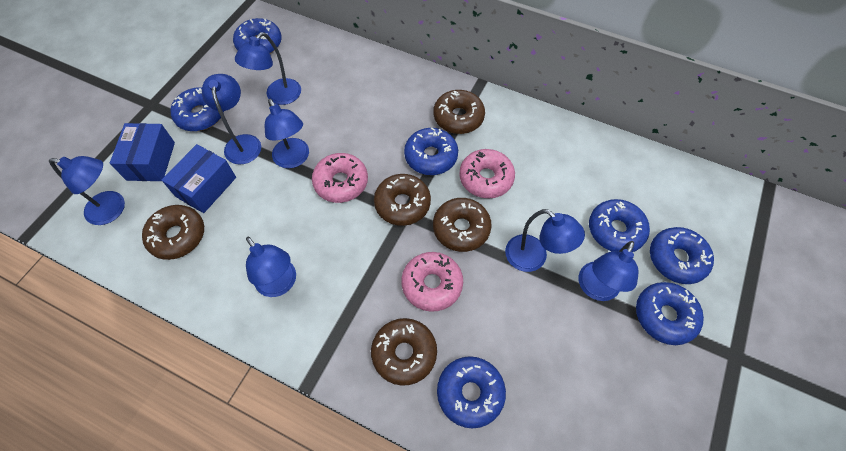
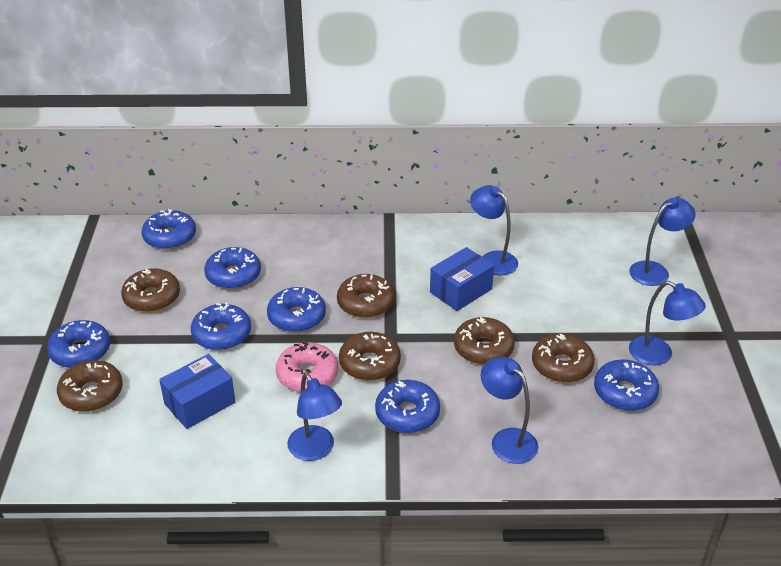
blue lamp: [49,156,125,225] [202,74,261,164] [235,32,301,105] [246,237,296,297] [265,99,309,168] [505,209,585,272] [579,241,639,301] = 7 -> [287,373,342,461] [470,185,518,275] [481,357,538,464] [629,197,696,286] [629,281,706,365] = 5
brown donut: [142,205,204,260] [371,318,437,386] [374,174,431,226] [433,90,485,134] [433,198,492,252] = 5 -> [57,360,123,412] [121,268,180,312] [337,274,395,318] [339,332,401,381] [454,317,515,365] [532,333,595,383] = 6
pink donut: [312,153,368,203] [401,252,463,312] [459,149,515,198] = 3 -> [276,342,338,392] = 1

